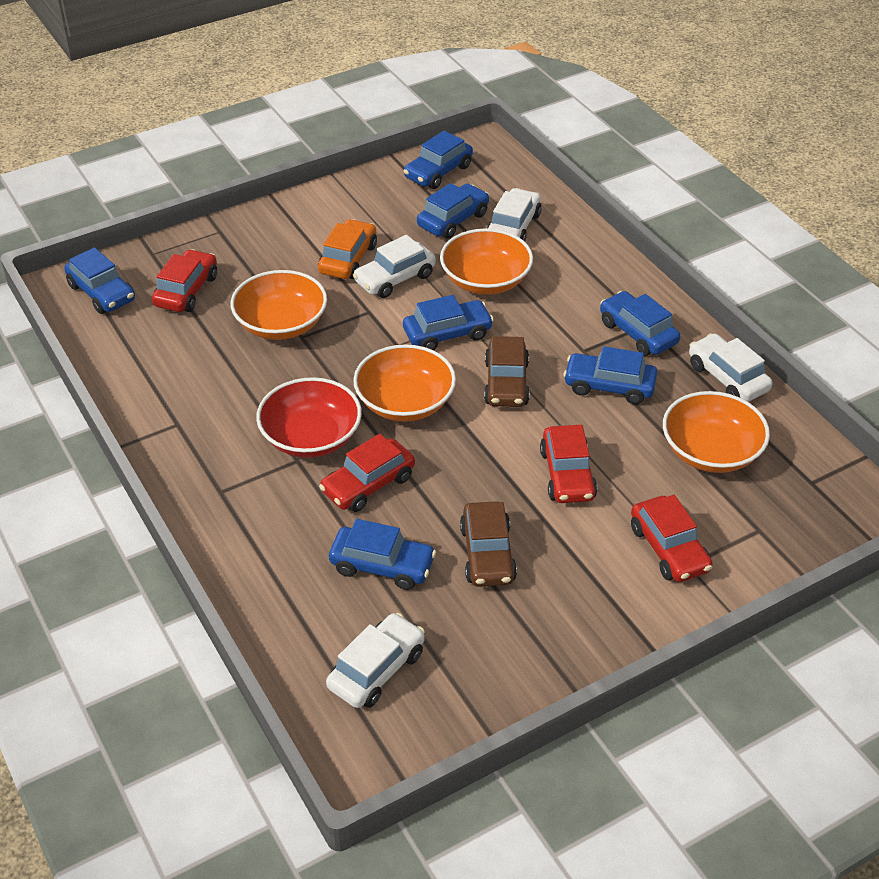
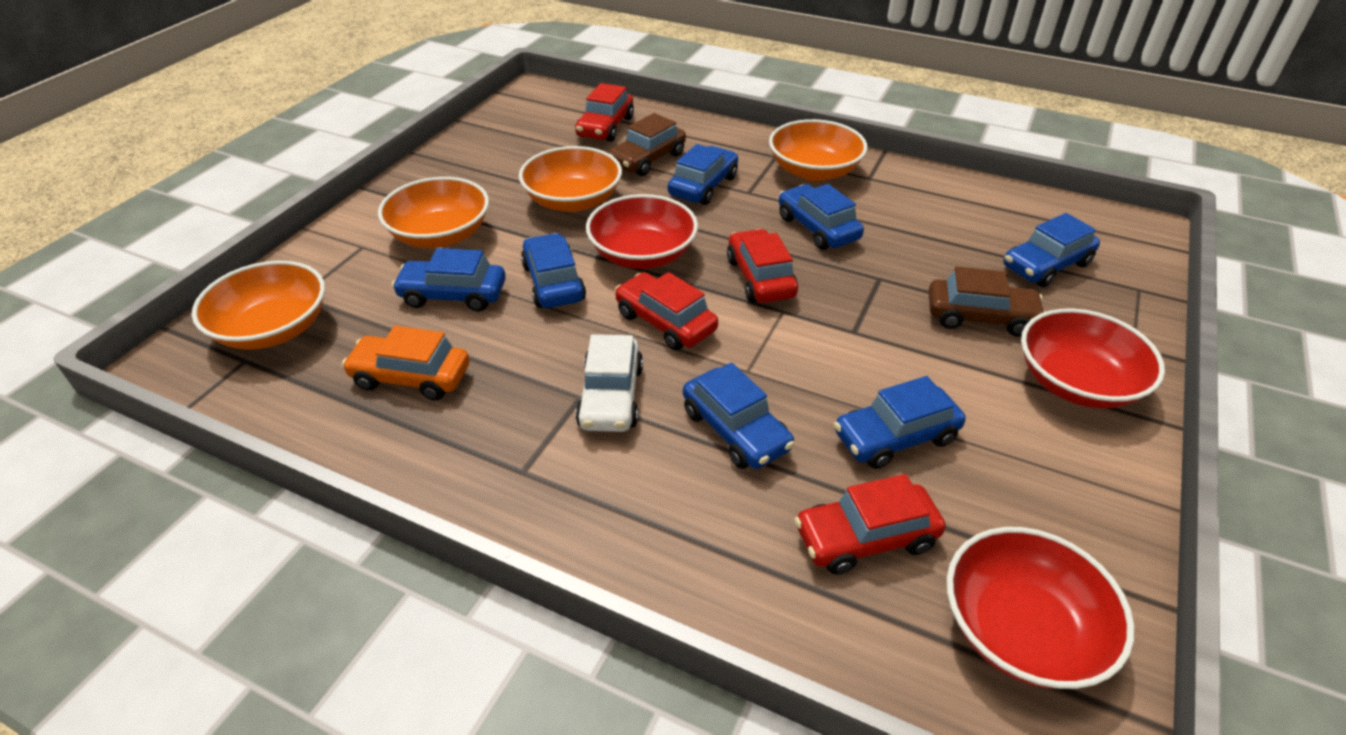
red bowl: [256,377,362,458] = 1 -> [586,194,698,269] [947,527,1135,689] [1021,308,1165,408] = 3
white car: [326,613,425,708] [353,235,436,298] [487,188,542,241] [689,333,773,402] = 4 -> [575,334,643,432] = 1

